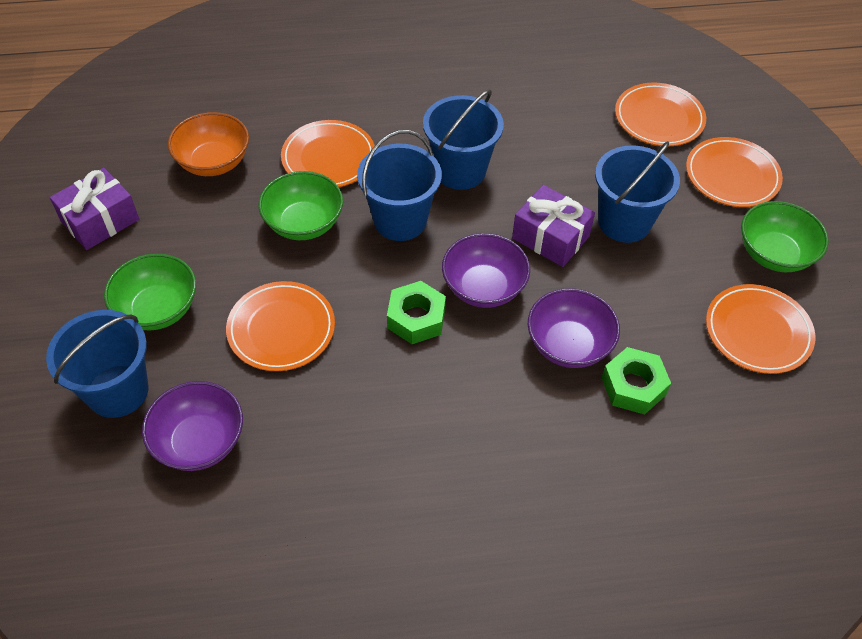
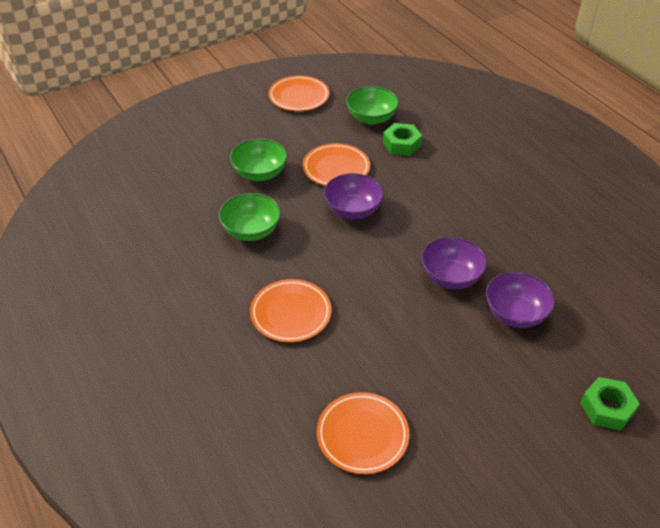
blue bucket: [46,310,148,418] [357,130,442,241] [423,89,504,190] [595,141,680,243] = 4 -> none = 0
orange bowl: [168,112,249,176] = 1 -> none = 0
orange plate: [226,281,335,371] [281,120,375,187] [615,83,706,147] [686,137,783,207] [706,284,815,374] = 5 -> [250,279,332,342] [268,75,329,111] [303,143,370,186] [317,392,409,474] = 4
purple gift: [50,168,139,250] [512,185,595,267] = 2 -> none = 0

